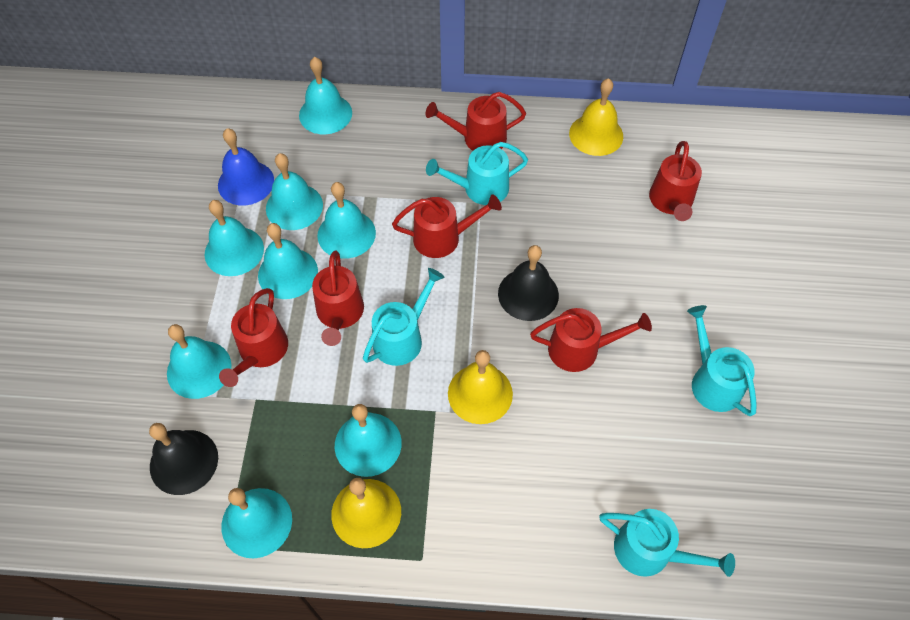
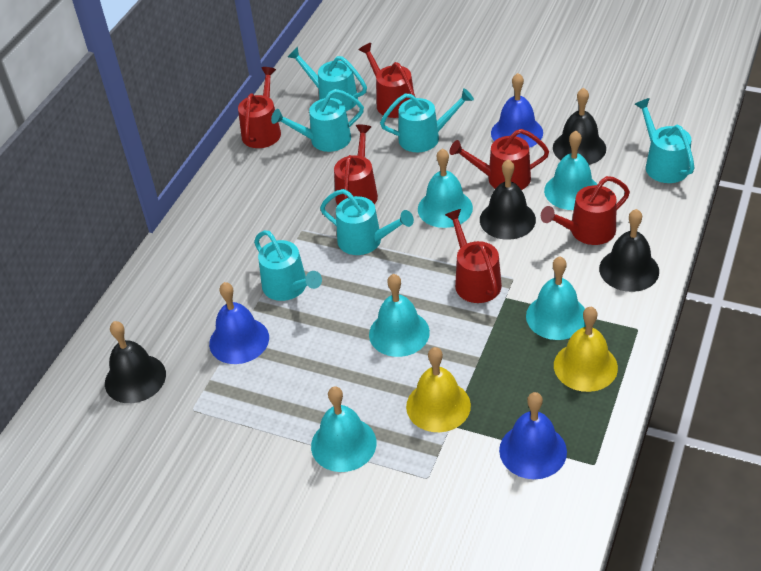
black bell: [149,423,218,495] [498,245,559,321] = 2 -> [105,321,166,403] [480,159,536,240] [553,88,606,165] [599,209,659,292] = 4
blue bell: [218,128,274,206] = 1 -> [209,282,269,364] [491,73,543,148] [499,392,567,479] = 3
turquoise bell: [167,324,231,399] [205,200,264,276] [221,488,292,558] [258,223,318,299] [266,153,323,230] [299,57,352,134] [317,182,376,259] [335,404,402,477] = 8 -> [311,386,376,472] [369,274,430,357] [418,148,473,228] [526,257,586,340] [544,131,597,210] = 5
turquoise watering can: [363,268,445,366] [426,142,528,205] [599,509,735,577] [687,305,757,416] = 4 -> [254,230,322,301] [271,89,364,152] [288,47,367,111] [320,189,414,255] [380,88,474,152] [635,98,694,183] = 6
yellow bell: [331,478,401,548] [448,350,513,424] [569,78,623,156] = 3 -> [406,347,471,432] [554,307,618,392] = 2

